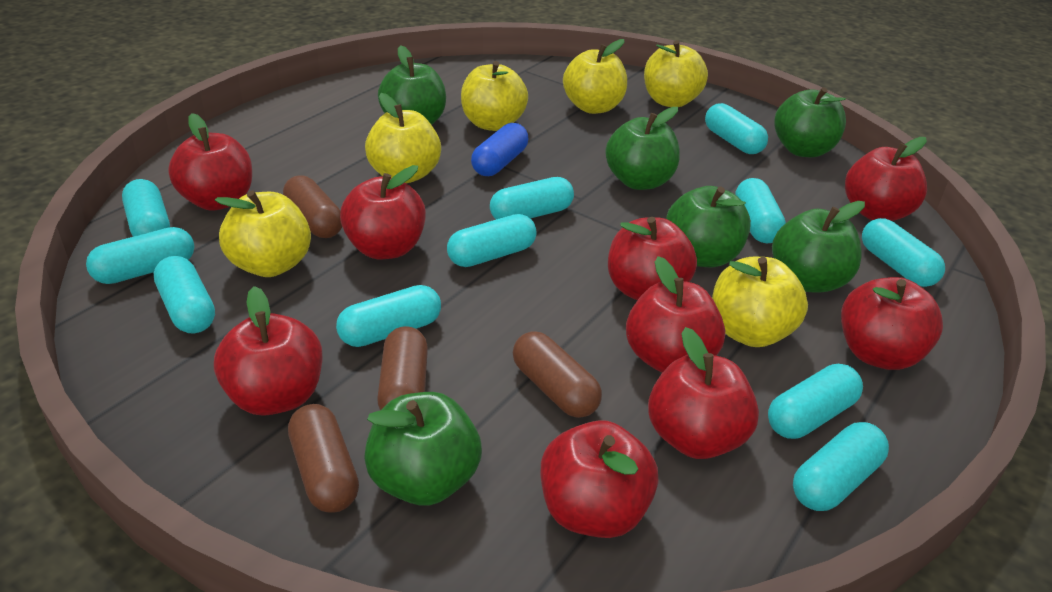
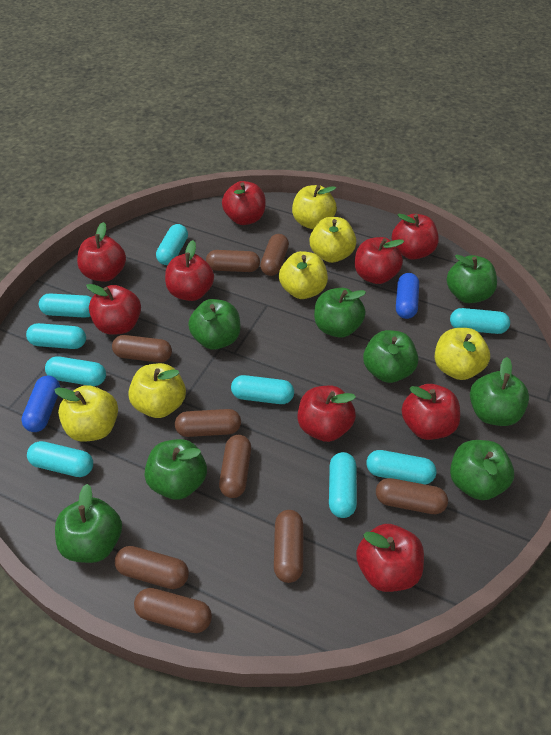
blue capsule: [471,123,528,176] = 1 -> [21,376,60,432] [396,273,419,319] = 2
brown capsule: [283,175,342,238] [288,404,359,513] [377,326,428,410] [513,331,602,418] = 4 -> [112,335,172,362] [115,546,189,589] [134,588,212,633] [175,409,241,437] [206,250,260,272] [219,435,251,498] [260,234,289,276] [274,510,303,583] [376,478,448,514] = 9
green apple: [364,392,482,506] [378,45,446,125] [605,107,680,190] [666,186,751,267] [772,201,865,292] [775,87,846,157] = 6 -> [55,484,122,563] [145,439,207,500] [188,299,240,350] [314,288,366,338] [363,330,418,383] [447,255,497,303] [450,440,514,500] [470,357,529,426] = 8
turquoise capsule: [86,227,195,284] [122,179,170,237] [154,256,215,334] [336,285,441,347] [447,214,537,267] [490,177,574,219] [705,103,768,154] [735,178,786,243] [768,364,863,439] [793,422,889,511] [862,218,945,287] = 11 -> [26,323,86,349] [27,441,93,477] [39,293,92,318] [45,356,106,386] [156,224,188,265] [231,375,294,404] [329,452,357,518] [366,450,437,485] [450,308,510,334] = 9

